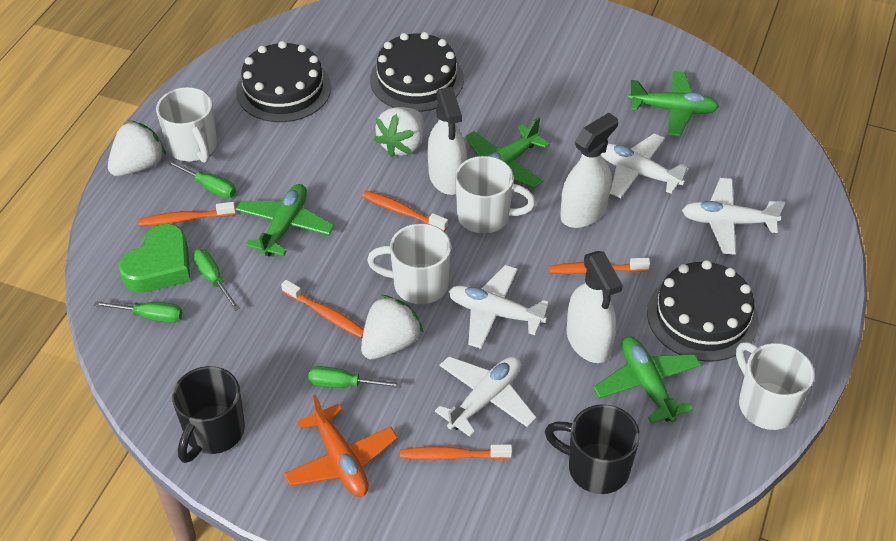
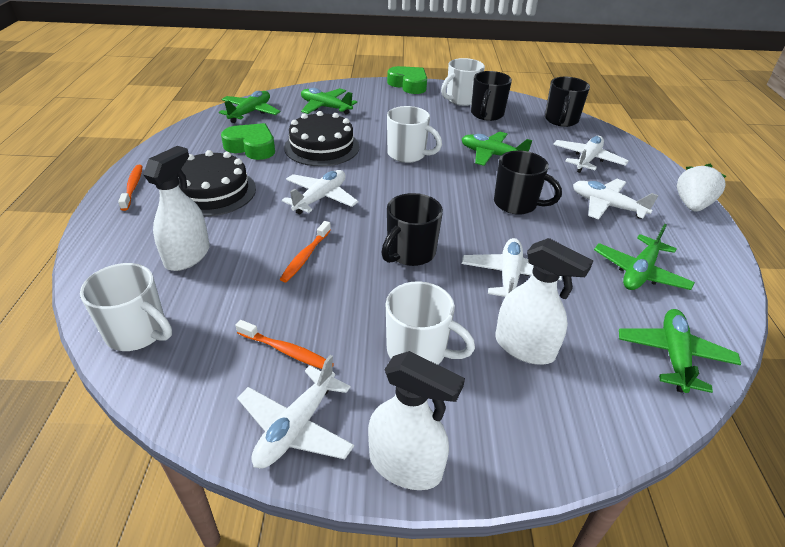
black cake: [236,41,331,122] [370,32,464,112] [647,260,759,362] = 3 -> [178,150,256,217] [284,111,359,166] = 2
black mug: [172,366,245,463] [545,404,640,494] = 2 -> [381,193,443,266] [471,71,512,121] [494,151,562,215] [545,77,590,127] = 4
green heart: [119,224,190,293] = 1 -> [221,123,275,160] [387,66,427,94] = 2
green plane: [236,184,334,256] [465,117,550,188] [593,336,701,424] [628,71,719,137] = 4 -> [219,91,280,123] [301,88,357,114] [462,131,533,166] [594,224,695,290] [619,309,741,393] = 5
green screwdriver: [94,301,183,323] [167,160,236,198] [192,249,240,311] [308,366,402,388] = 4 -> none = 0
orange plane: [284,395,398,497] = 1 -> none = 0
orange toothbrush: [138,202,236,226] [281,280,364,338] [362,191,448,232] [400,444,512,460] [549,258,650,274] = 5 -> [118,165,143,211] [235,320,334,369] [280,221,331,282] = 3
white plane: [435,356,536,437] [448,265,549,349] [601,133,689,198] [682,178,785,255] = 4 -> [237,355,354,468] [282,170,358,214] [462,238,562,297] [553,136,628,173] [573,179,659,220] = 5
white strawberry: [108,120,166,176] [361,295,423,360] [374,107,424,157] = 3 -> [677,164,726,212] = 1

